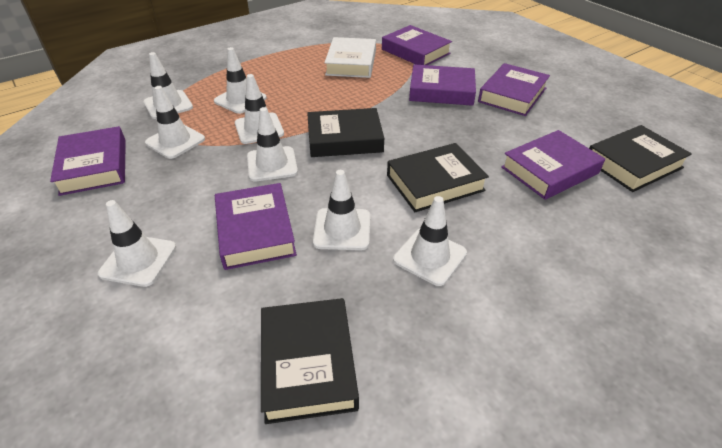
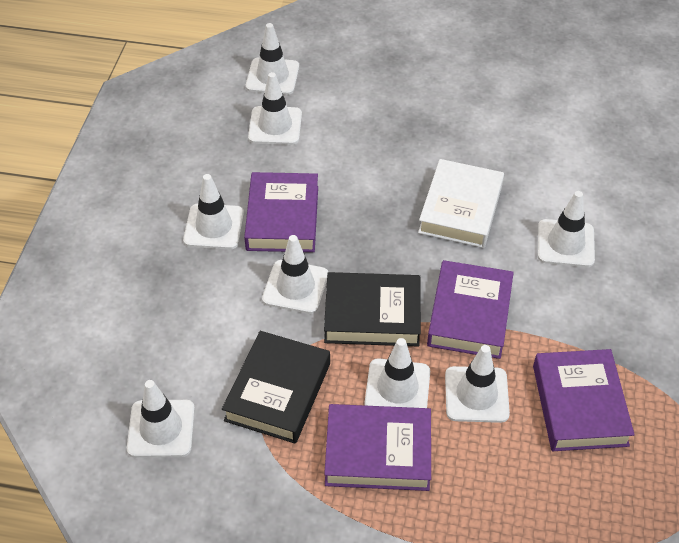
black book: [261,298,359,424] [307,108,384,157] [387,143,489,212] [589,125,692,192] = 4 -> [222,331,330,444] [324,272,421,347] = 2
purple book: [50,126,126,196] [215,183,297,270] [382,25,452,65] [409,64,476,106] [478,63,550,116] [501,130,605,200] = 6 -> [244,172,318,252] [324,404,431,491] [427,260,514,359] [533,349,635,451] = 4

